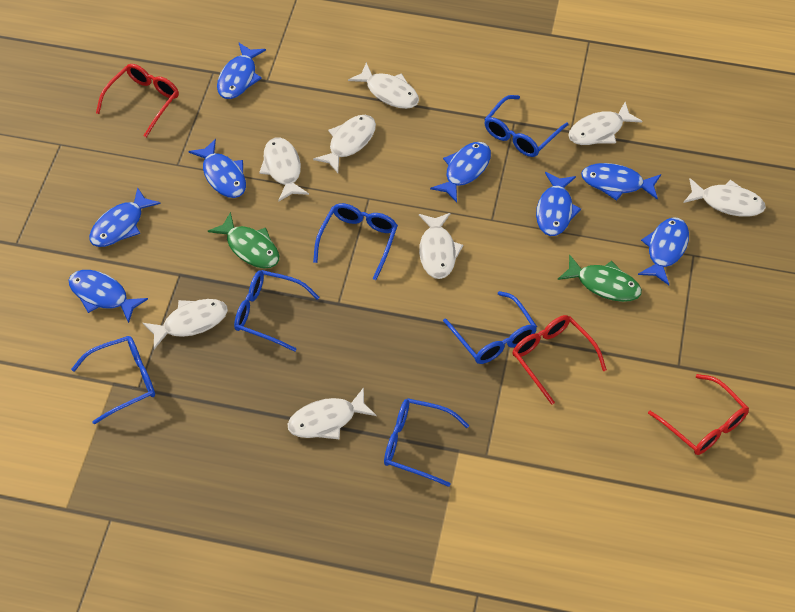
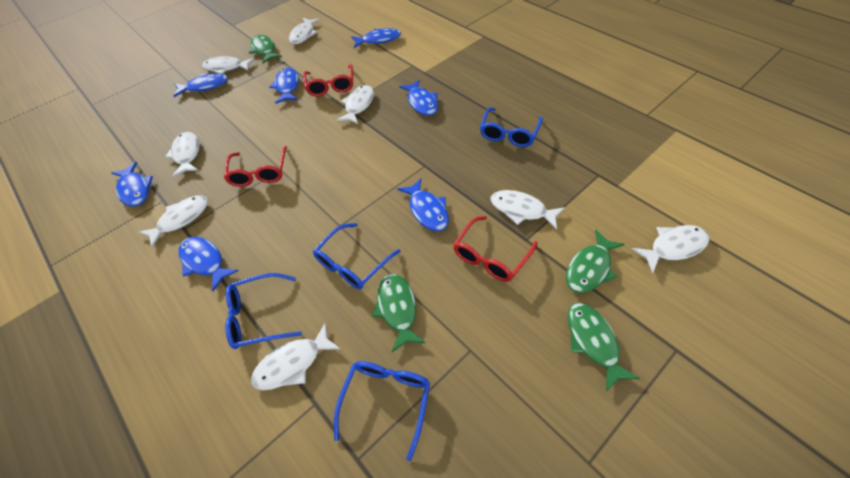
blue fish: [69,270,148,323] [89,187,161,247] [188,139,246,198] [217,43,266,99] [430,142,491,203] [536,172,581,236] [581,163,661,201] [638,217,689,285] = 8 -> [111,162,153,207] [174,73,228,97] [179,237,239,291] [269,68,299,103] [351,28,401,48] [397,179,449,231] [399,80,438,116] = 7
blue glasses: [71,336,155,425] [234,270,320,352] [313,203,398,280] [384,398,469,487] [443,291,537,364] [484,95,569,157] = 6 -> [225,273,302,349] [313,223,401,289] [334,361,430,461] [480,107,543,147] = 4
green fish: [208,212,279,268] [557,254,642,302] = 2 -> [249,35,282,63] [372,274,425,352] [566,230,625,293] [568,303,640,391] = 4

